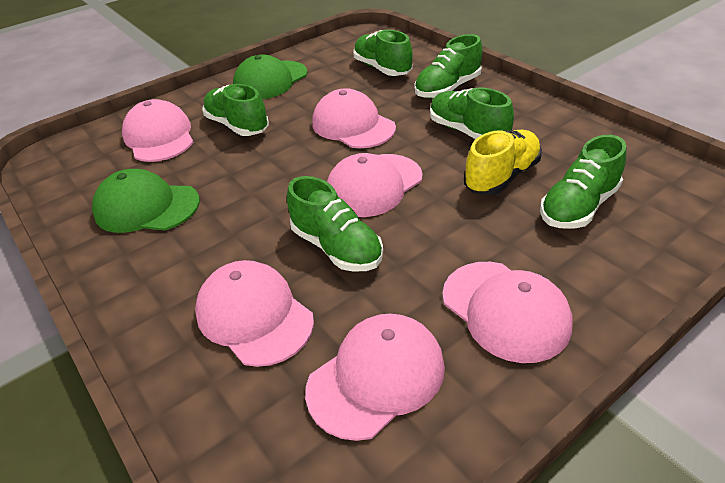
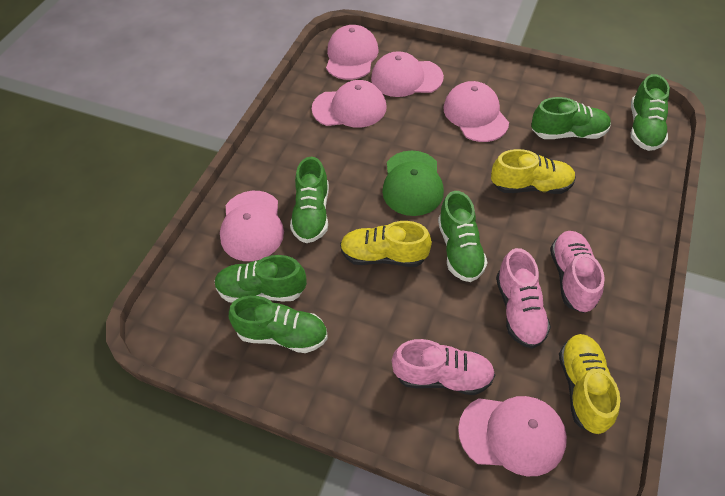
green cap: [92,169,200,233] [233,54,307,99] = 2 -> [382,151,444,216] = 1
pink shoe: none = 0 -> [392,339,495,395] [496,248,551,349] [550,231,605,313] = 3
yellow shoe: [464,130,542,195] = 1 -> [340,221,432,267] [491,149,576,194] [559,334,620,434] = 3

